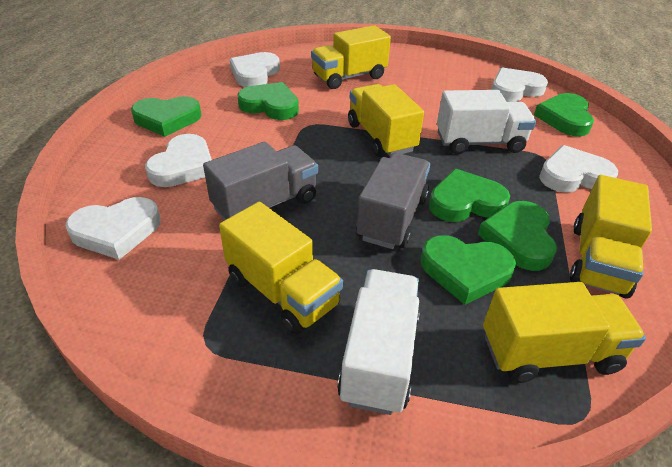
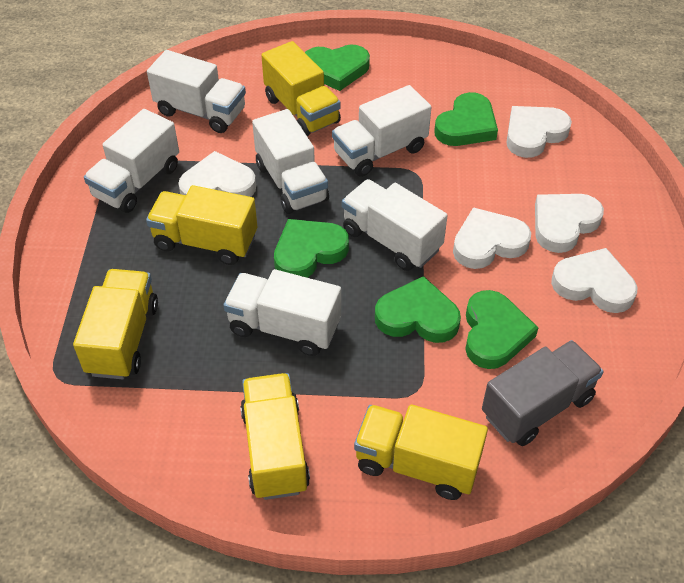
green heart: [131,96,202,137] [237,82,299,120] [420,235,516,305] [429,169,510,222] [478,201,557,271] [534,93,594,136] = 6 -> [274,219,349,278] [305,44,370,91] [375,276,461,343] [434,92,498,146] [465,290,539,369] = 5
grey truck: [203,142,318,220] [356,153,430,249] = 2 -> [482,340,603,446] = 1
white truck: [337,269,420,415] [437,90,536,154] = 2 -> [84,109,179,213] [147,50,246,133] [223,269,341,356] [252,109,329,214] [332,85,431,177] [342,179,448,271] = 6

